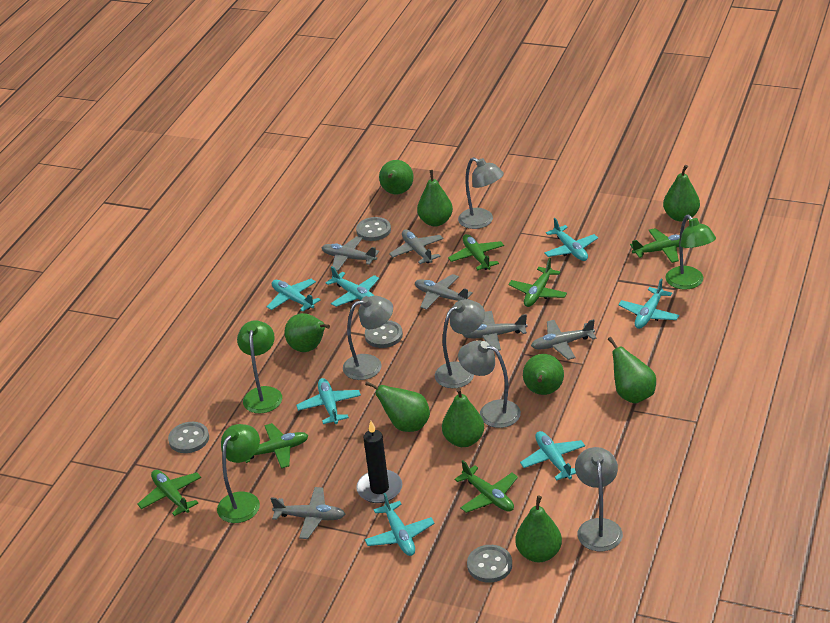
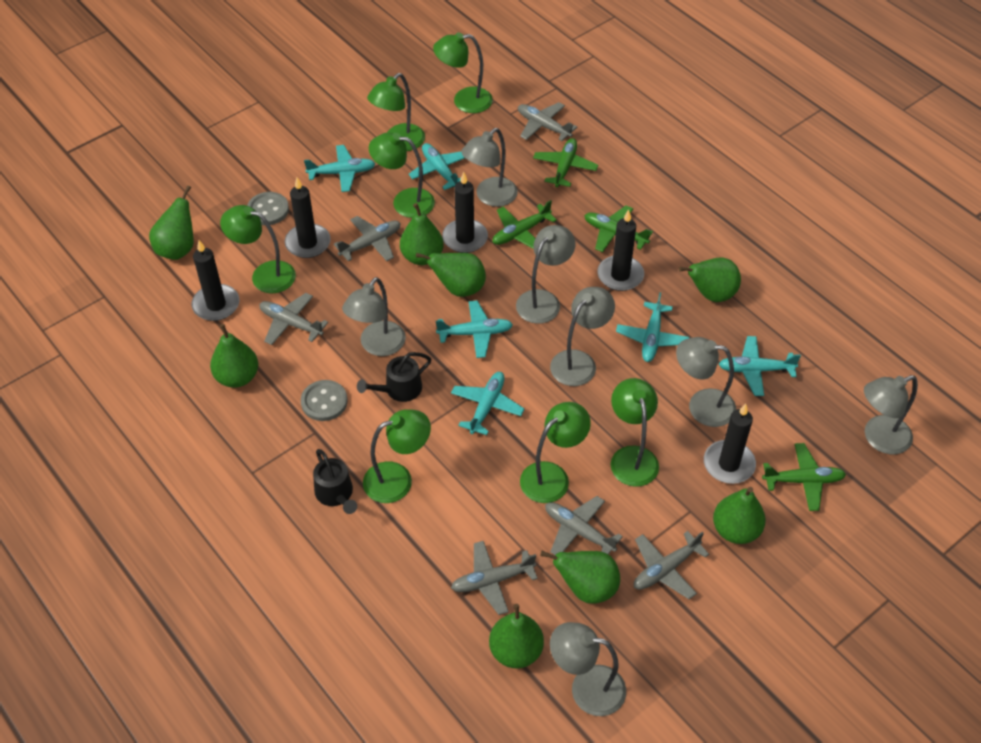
black candle: [356,421,402,503] = 1 -> [192,240,239,321] [285,177,331,258] [442,172,488,253] [597,209,644,291] [704,404,756,484] = 5
black watering can: none = 0 -> [313,449,357,514] [357,352,431,402] = 2
green lamp: [217,424,260,523] [237,320,282,413] [665,215,716,290] = 3 -> [220,205,296,294] [363,409,431,503] [367,73,425,151] [369,132,435,218] [433,32,493,113] [520,402,591,503] [611,378,659,487] = 7
green pear: [284,313,330,352] [365,381,430,432] [379,160,414,194] [417,170,453,227] [442,388,484,447] [515,495,562,562] [523,354,564,395] [608,337,656,404] [663,165,700,222] = 9 -> [149,185,194,260] [210,324,258,388] [400,203,444,265] [416,253,486,297] [489,604,544,668] [540,551,620,604] [679,258,741,302] [713,487,766,544] = 8
green plane: [137,470,201,516] [245,423,309,469] [448,234,504,270] [455,460,518,513] [508,258,567,307] [630,228,680,263] = 6 -> [492,200,557,249] [533,138,598,187] [584,205,653,252] [762,443,846,511] = 4
grey button: [168,422,209,453] [356,217,391,241] [365,320,403,348] [467,545,512,583] = 4 -> [247,192,289,225] [301,380,348,421] = 2
grey lamp: [343,296,393,380] [435,299,485,388] [458,157,504,229] [458,340,521,428] [575,447,623,551] = 5 -> [342,277,406,356] [461,128,518,207] [516,225,575,324] [550,287,615,386] [550,622,626,716] [676,337,736,427] [864,375,918,454] = 7
turquoise plane: [267,279,321,312] [296,378,361,424] [326,266,379,307] [365,493,435,556] [520,431,585,480] [544,218,598,261] [618,278,679,329] = 7 -> [304,145,375,192] [409,143,468,190] [436,300,513,358] [451,372,525,435] [616,292,689,362] [719,336,801,396] = 6

